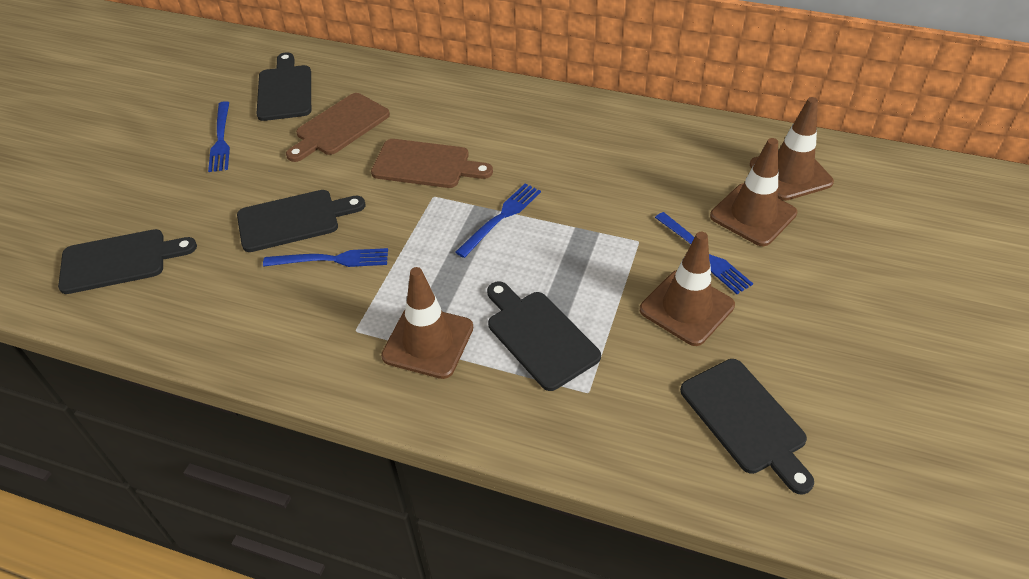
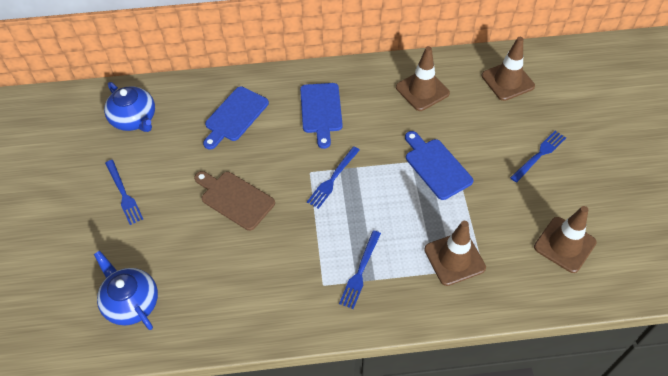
black cutting board: [58,229,197,294] [237,190,365,252] [256,52,311,121] [487,282,601,391] [680,359,814,495] = 5 -> none = 0
blue cutting board: none = 0 -> [203,86,269,150] [300,83,343,149] [405,131,473,200] = 3
blue teapot: none = 0 -> [94,250,158,330] [104,82,155,132] = 2
brown cutting board: [286,93,390,162] [371,139,493,188] = 2 -> [194,171,275,231] = 1

